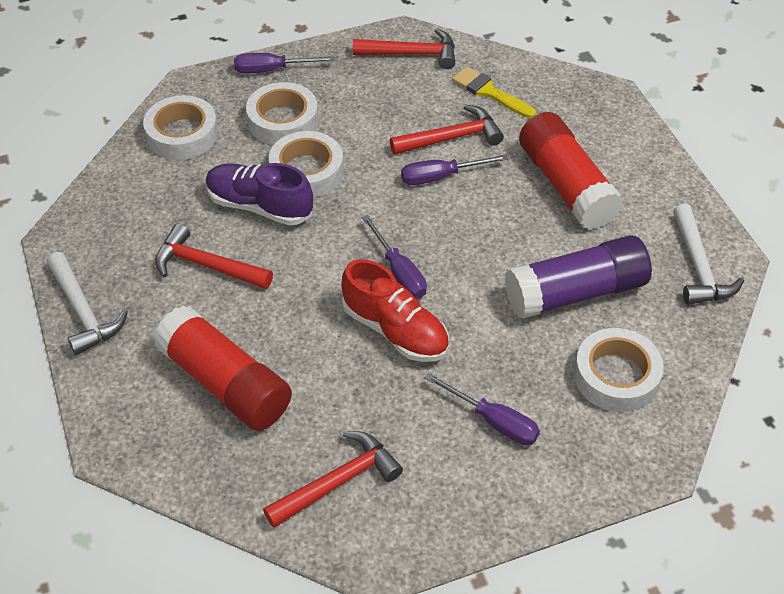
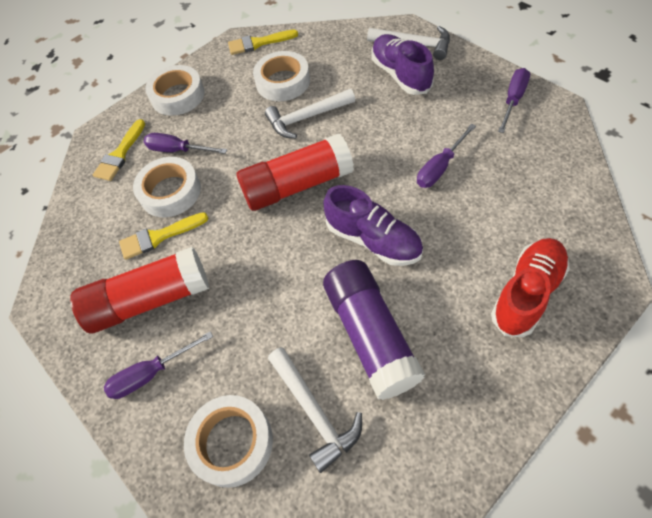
purple shoe: [206,163,313,226] = 1 -> [323,185,423,266] [371,34,434,95] = 2
red hammer: [155,224,273,289] [263,431,403,528] [353,28,455,69] [390,105,504,155] = 4 -> none = 0
white hammer: [47,252,128,355] [673,204,744,305] = 2 -> [265,89,355,138] [268,347,362,473] [367,26,450,60] = 3
yellow brush: [452,66,536,118] = 1 -> [93,119,145,181] [119,212,208,260] [228,29,298,55] = 3

